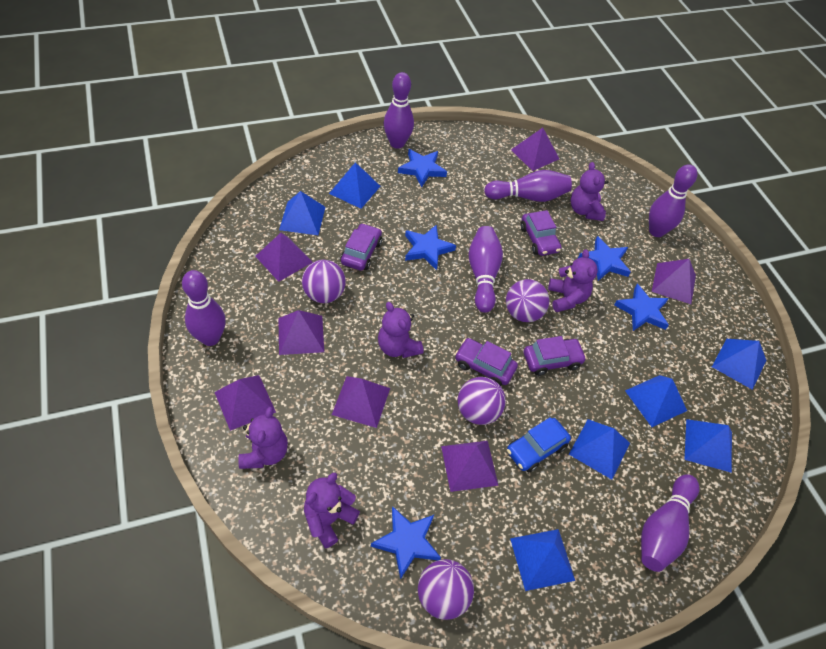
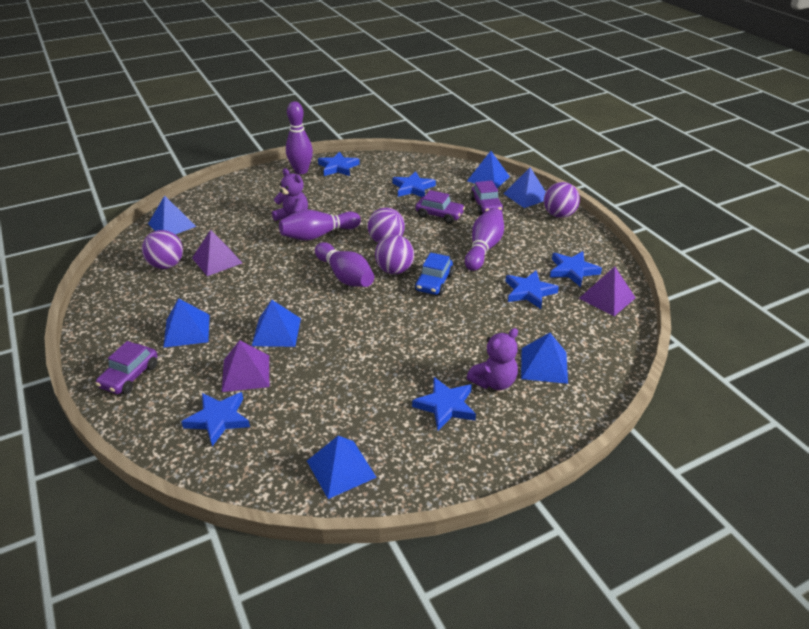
blue star: [371,506,441,580] [398,149,447,187] [405,225,456,270] [578,236,631,281] [614,284,669,331] = 5 -> [181,392,250,446] [318,151,360,176] [393,171,436,197] [412,377,476,431] [505,270,559,309] [550,251,602,287] = 6
purple bowling pin: [182,270,226,346] [384,72,414,149] [469,226,503,313] [484,170,572,202] [641,474,699,572] [649,164,697,237] = 6 -> [279,210,361,241] [286,101,313,174] [315,242,374,287] [465,208,504,271] = 4
purple car: [340,223,382,271] [455,338,518,386] [520,210,561,256] [524,336,587,376] = 4 -> [96,341,158,394] [416,190,465,224] [470,180,503,215] = 3
purple pyramid: [214,375,276,431] [255,233,312,282] [278,310,324,355] [332,376,390,428] [441,441,499,492] [511,128,559,171] [652,259,696,304] = 7 -> [192,230,242,276] [222,340,269,392] [579,266,636,316] = 3
purple teddy bear: [238,407,288,469] [304,473,360,548] [378,302,423,358] [548,249,598,312] [571,162,608,221] = 5 -> [272,168,308,221] [467,328,518,390] = 2

